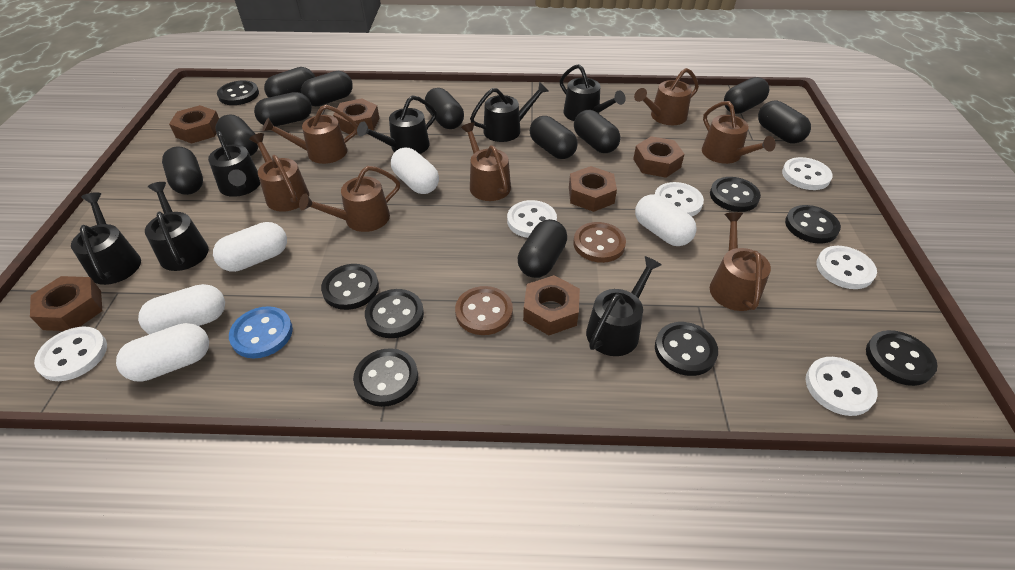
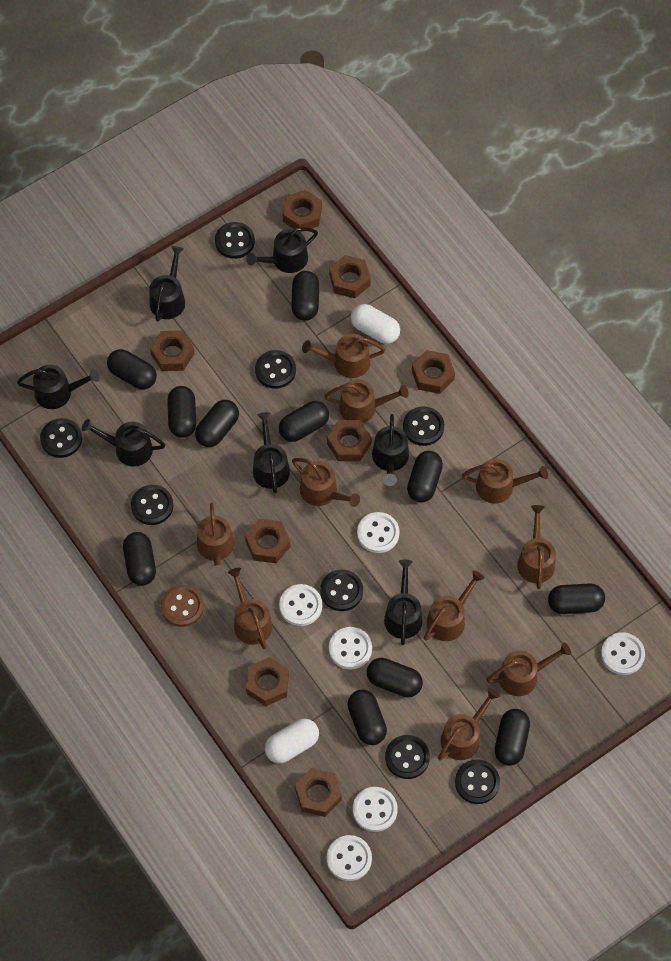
blue button: [229,306,293,359] = 1 -> none = 0
brown button: [455,286,513,335] [574,222,626,263] = 2 -> [161,585,204,627] = 1
brown nut: [30,276,102,331] [169,105,219,144] [333,98,380,135] [523,275,580,335] [569,166,617,212] [633,136,685,178] = 6 -> [150,330,194,371] [245,519,290,563] [246,657,289,706] [283,190,322,232] [295,768,342,817] [327,420,372,461] [329,255,371,298] [412,350,455,394] = 8
brown watering can: [249,133,309,212] [262,105,358,164] [299,166,400,232] [461,122,511,201] [634,68,699,125] [702,101,776,164] [710,212,771,311] = 7 -> [197,503,234,578] [228,568,272,649] [292,458,360,507] [302,334,385,378] [324,379,409,423] [424,570,484,641] [438,688,500,761] [462,458,548,504] [486,642,571,696] [517,505,556,589] = 10
white capsule: [116,323,209,382] [138,284,225,334] [213,222,287,272] [391,148,439,194] [635,194,697,246] = 5 -> [265,718,319,763] [351,304,400,344] = 2

